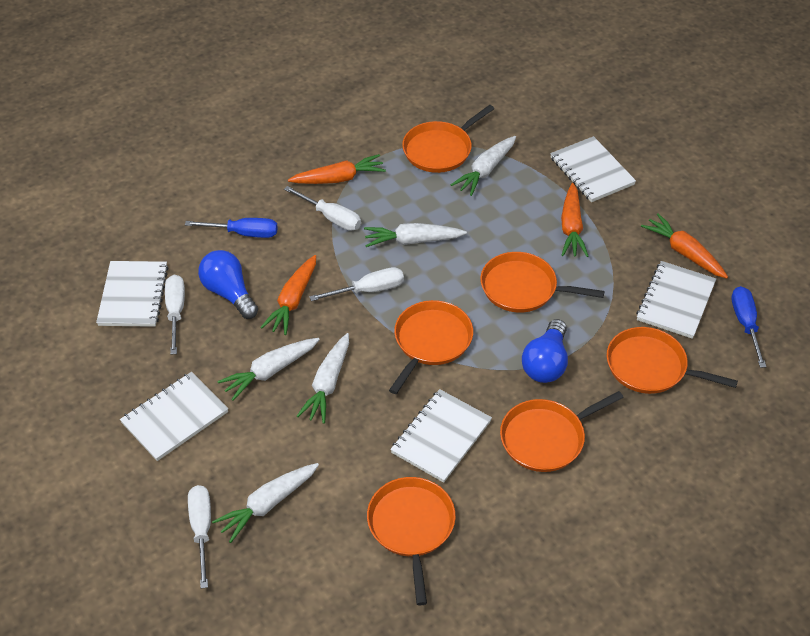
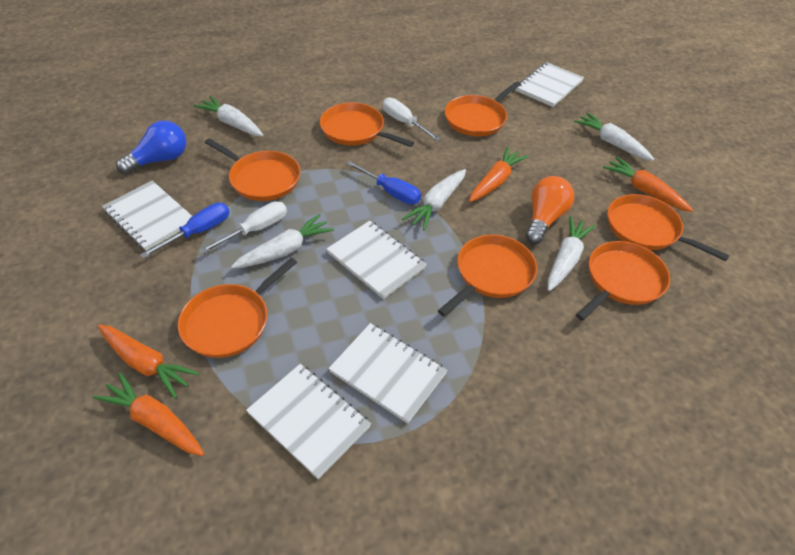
blue light bulb: [198,250,258,319] [522,319,568,383] = 2 -> [116,121,186,174] = 1
orange light bulb: none = 0 -> [525,176,574,244] = 1
orange pan: [367,477,456,605] [389,300,473,394] [402,105,494,173] [480,252,605,313] [500,391,624,472] [607,327,738,394] = 6 -> [178,257,297,358] [205,138,301,201] [320,103,414,147] [438,235,537,316] [445,81,521,136] [576,241,670,321] [607,194,730,261] = 7
white screwdriver: [165,275,185,355] [188,485,211,589] [284,186,361,231] [309,267,404,301] = 4 -> [199,201,287,254] [383,97,441,141] = 2

